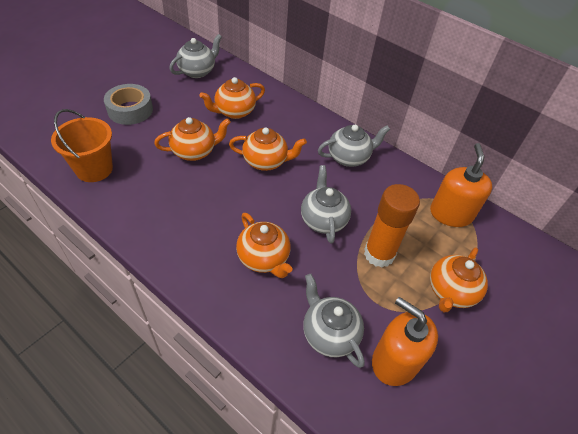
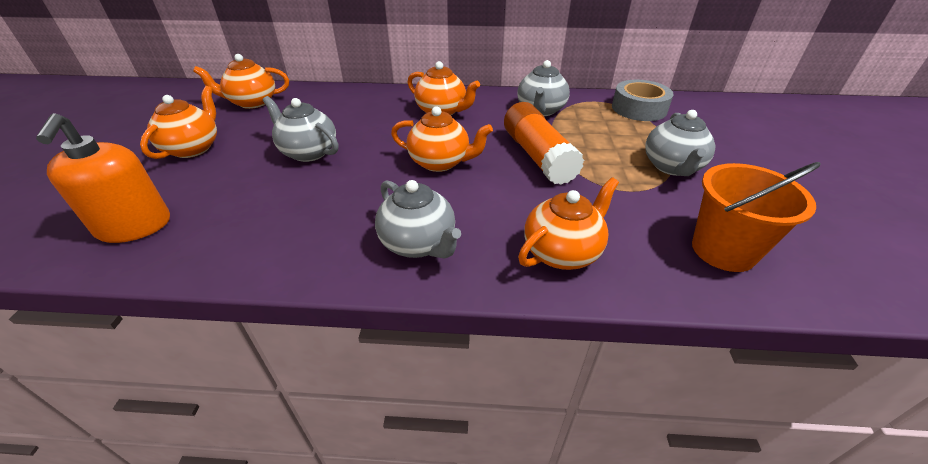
orange soap dispenser: [372,297,438,386] [430,143,492,227] = 2 -> [36,113,170,243] = 1

